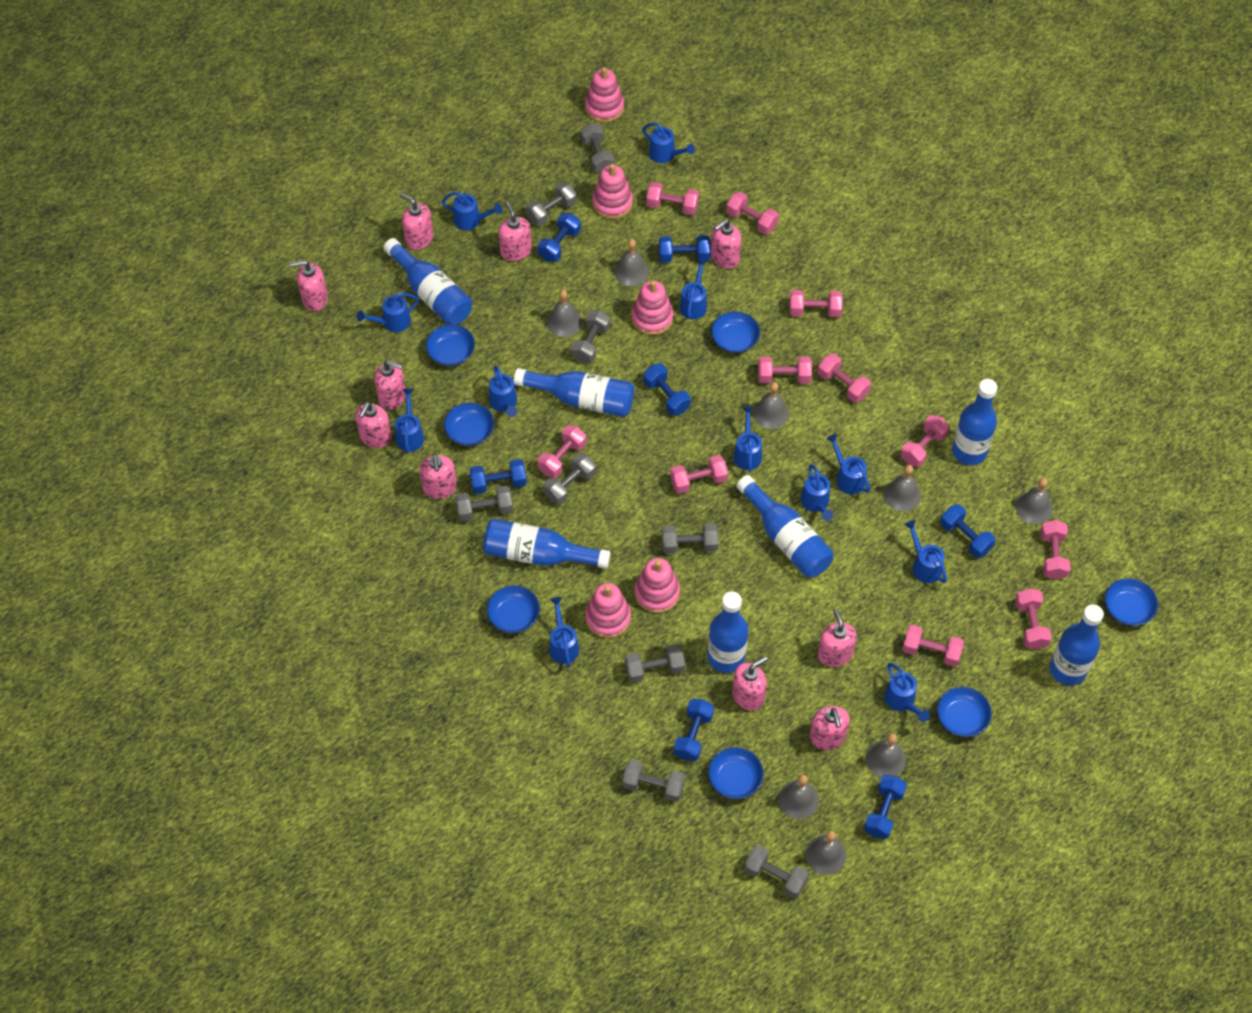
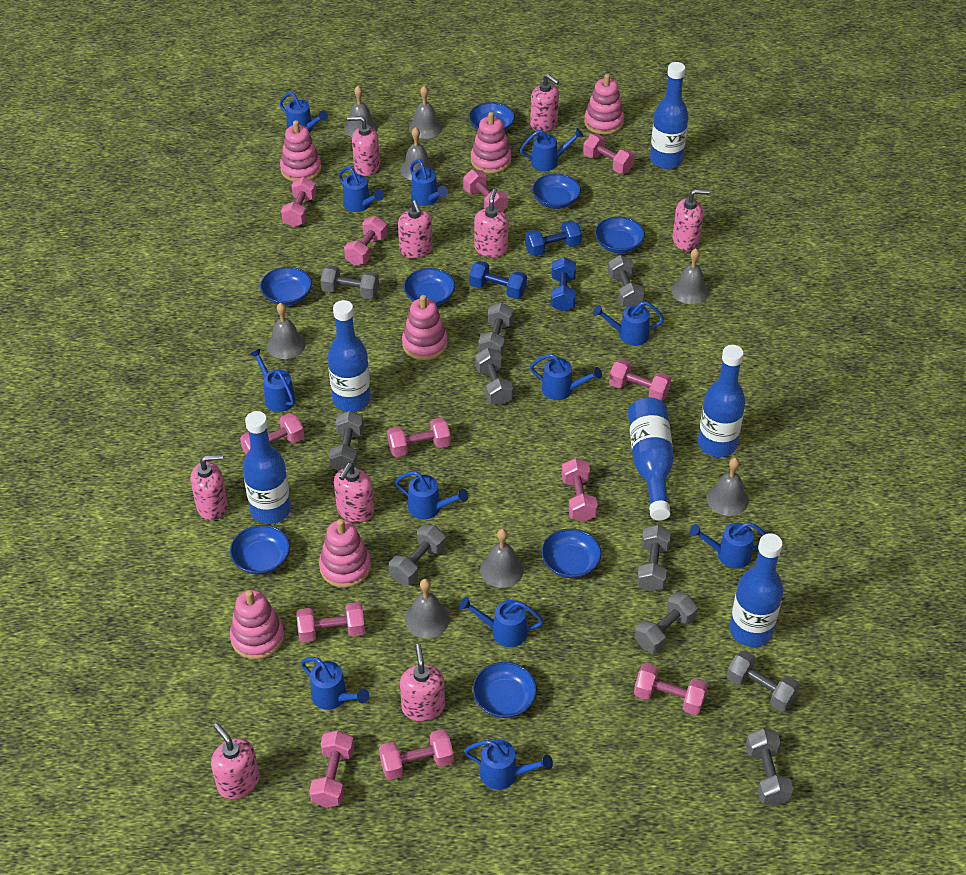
blue bottle: [384,238,472,324] [483,519,611,569] [514,368,634,417] [708,591,748,673] [736,475,834,577] [952,379,997,465] [1050,604,1104,686] = 7 -> [243,411,291,524] [328,300,371,412] [628,397,674,520] [650,62,689,169] [698,345,745,457] [729,533,783,647] = 6
blue bowl: [426,324,475,366] [444,402,494,446] [487,585,540,633] [708,747,764,799] [711,311,760,353] [937,687,992,737] [1105,578,1158,626] = 7 -> [230,525,290,575] [260,267,312,306] [404,268,455,306] [469,102,515,131] [473,662,537,718] [532,174,581,209] [541,528,601,578] [595,217,645,253] = 8
blue dumbbell: [469,459,527,494] [538,213,581,262] [644,363,690,416] [659,235,710,263] [674,699,714,761] [864,775,907,839] [940,504,996,558] = 7 -> [469,261,527,299] [525,221,582,257] [551,257,576,312] = 3
grey dumbbell: [455,486,513,522] [526,182,577,226] [543,453,596,505] [571,310,610,363] [580,123,614,173] [622,759,685,802] [625,644,685,683] [662,523,718,554] [744,845,809,898] = 9 -> [320,265,379,299] [329,411,364,471] [389,524,446,585] [475,348,513,405] [479,303,514,355] [608,255,645,307] [635,592,698,653] [637,525,671,591] [727,650,800,711] [746,728,794,806] = 10
pink dumbbell: [538,425,586,478] [646,182,699,215] [670,455,728,494] [726,192,779,235] [758,357,812,383] [789,290,843,317] [817,353,871,403] [901,415,950,467] [902,625,964,667] [1015,588,1052,649] [1040,520,1071,580] = 11 -> [240,413,304,454] [281,177,316,227] [296,602,365,642] [309,730,354,808] [344,216,387,266] [379,729,454,780] [387,417,451,457] [463,169,508,211] [561,458,598,522] [583,134,635,174] [609,359,671,401] [634,663,708,715] = 12
pink soap dispenser: [290,260,328,311] [355,402,392,448] [374,360,406,410] [400,193,433,250] [419,454,457,499] [498,202,532,261] [711,219,741,269] [732,656,768,711] [809,706,850,750] [818,608,857,667] = 10 -> [191,454,228,521] [211,723,260,799] [334,463,374,522] [347,116,380,176] [398,200,433,258] [400,644,445,721] [474,189,508,257] [530,74,559,131] [672,189,709,251] = 9
pink stacking toy: [585,67,624,122] [585,583,631,638] [592,164,633,219] [632,280,673,335] [635,558,680,613] = 5 -> [230,590,284,659] [280,120,322,181] [319,519,371,588] [402,295,448,360] [471,112,511,174] [584,74,624,135] = 6

